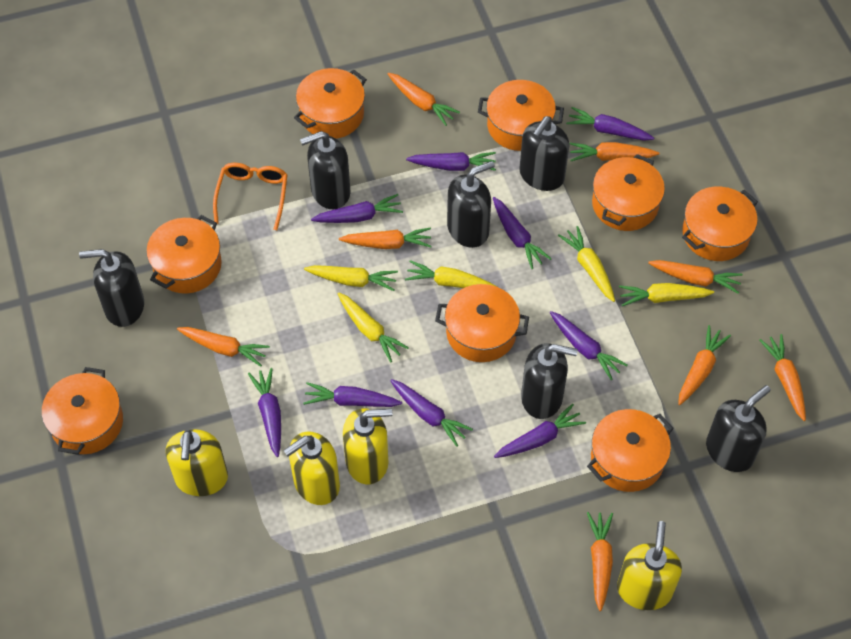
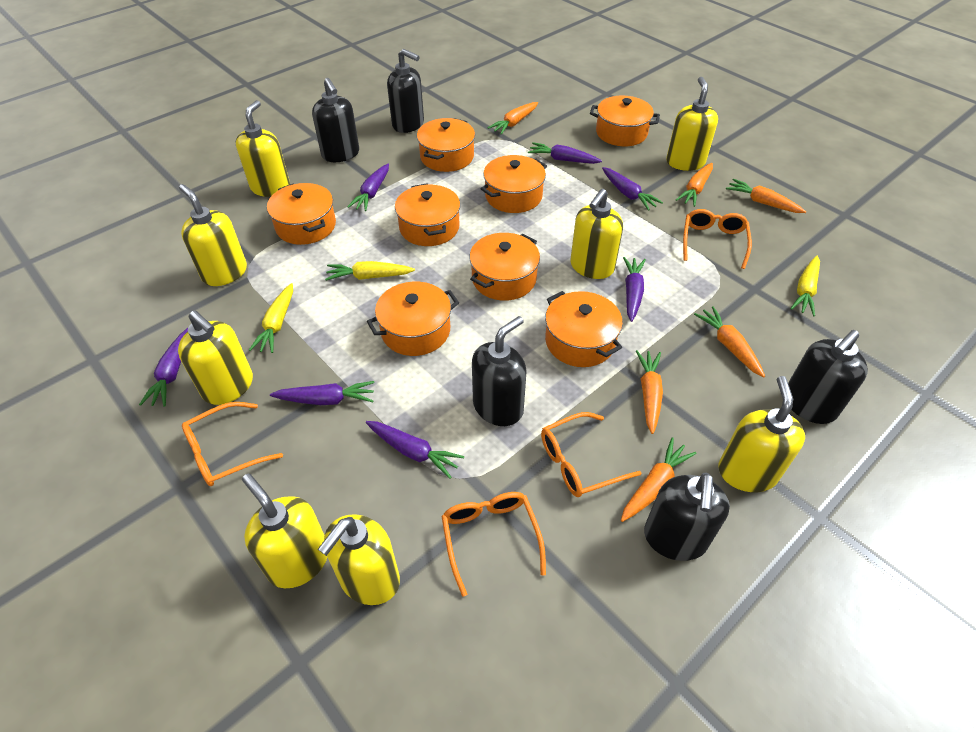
black soap dispenser: [79,249,144,327] [300,131,350,209] [447,161,495,248] [519,116,570,191] [521,343,578,419] [706,385,771,472] = 6 -> [312,78,359,162] [387,49,424,133] [472,316,527,426] [644,473,730,561] [788,330,868,424] = 5
orange carrot: [177,327,270,367] [339,227,432,249] [388,73,460,126] [570,142,660,161] [587,512,613,611] [648,260,743,294] [678,325,731,405] [759,334,806,421] = 8 -> [488,102,538,135] [621,437,696,522] [636,350,663,434] [676,163,713,207] [694,306,765,378] [726,179,806,213] = 6
orange glasses: [213,163,288,230] = 1 -> [182,402,283,486] [442,492,546,597] [541,412,641,497] [683,209,752,269] = 4
purple carrot: [248,368,281,457] [303,382,402,407] [311,194,403,223] [390,379,473,447] [406,152,496,171] [493,197,552,269] [494,404,586,458] [549,311,628,380] [566,107,654,141] = 9 -> [139,328,188,407] [270,381,375,405] [347,164,389,211] [366,421,464,479] [528,142,602,164] [602,167,663,211] [623,257,646,322] = 7
yellow carrot: [304,265,398,291] [338,293,409,363] [405,260,499,288] [558,226,615,302] [619,283,714,306] = 5 -> [249,283,293,353] [325,261,415,281] [790,256,820,316] = 3
yellow soap dispenser: [166,429,228,496] [283,431,340,505] [343,408,393,484] [617,521,682,610] = 4 -> [178,310,253,405] [179,184,247,286] [236,100,290,197] [242,474,327,588] [318,514,400,605] [570,189,623,279] [666,77,718,171] [718,376,805,492] = 8

